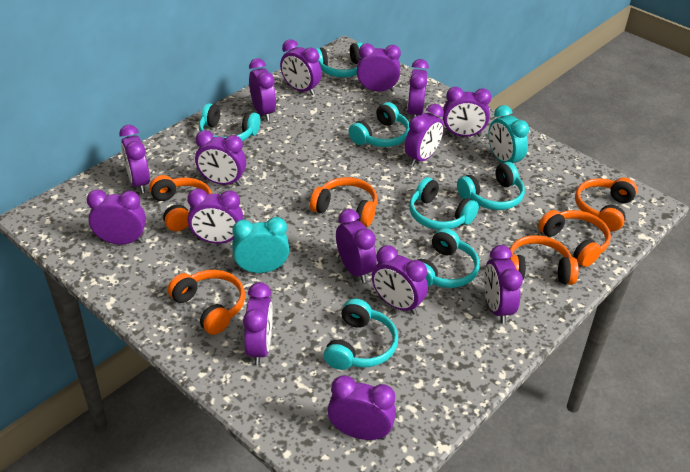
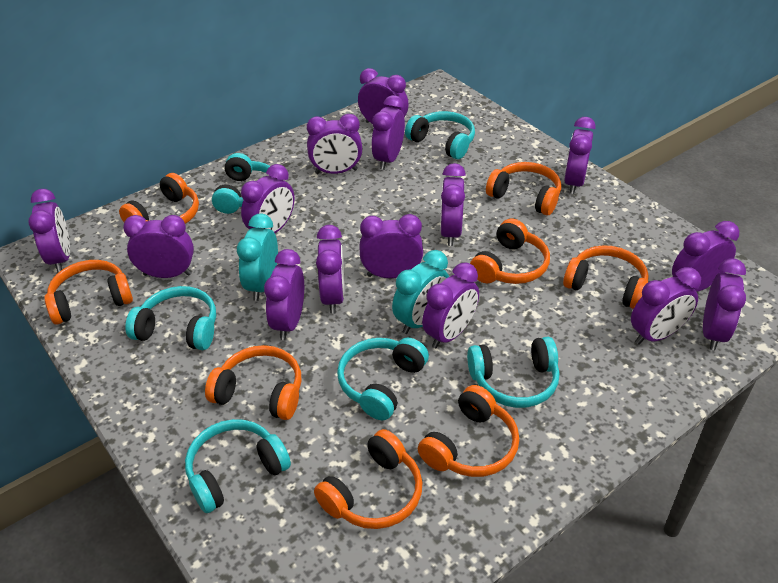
orange headphones: [149,175,212,231] [168,270,245,335] [310,177,378,227] [510,235,579,285] [538,210,611,267] [575,178,637,231] = 6 -> [44,260,133,325] [119,173,199,224] [205,345,301,420] [314,429,423,529] [418,385,519,477] [470,219,550,284] [486,162,561,215] [563,245,649,309] = 8
turquoise headphones: [199,103,260,141] [315,42,363,77] [324,299,398,370] [349,102,409,147] [409,177,479,230] [417,228,480,288] [457,162,525,210] = 7 -> [125,286,216,350] [185,419,291,513] [212,153,270,214] [337,338,429,420] [405,111,475,159] [467,337,559,408] = 6

